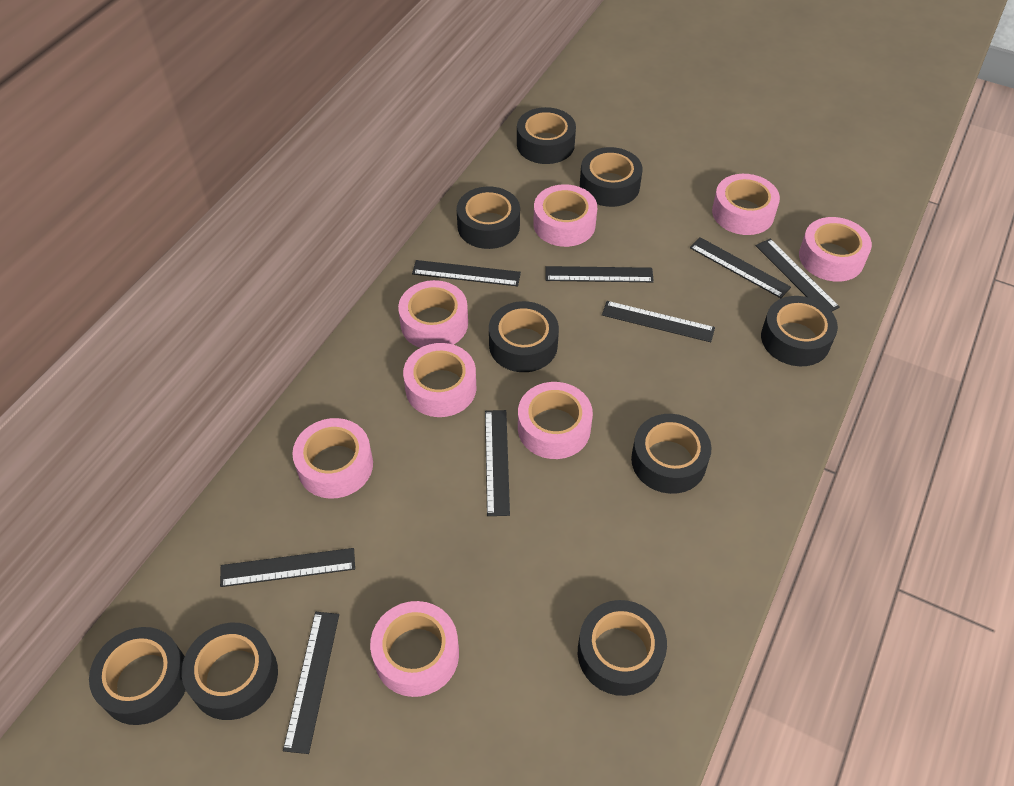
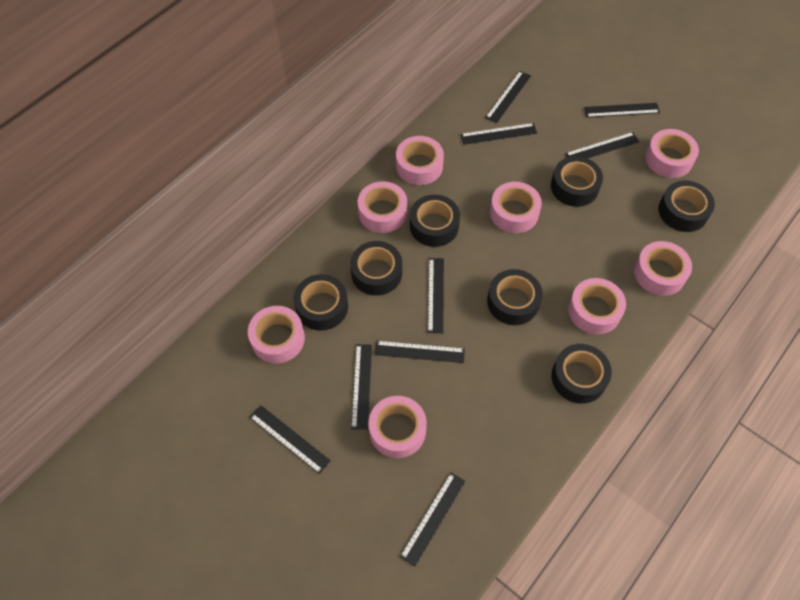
black ruler: [220,548,355,587] [283,612,339,754] [412,260,521,286] [485,410,510,516] [546,266,654,282] [602,301,715,342] [690,237,791,298] [756,239,840,312] = 8 -> [250,405,331,474] [351,344,372,430] [375,341,465,363] [400,473,466,567] [428,258,444,333] [461,123,537,145] [485,71,531,123] [565,132,640,159] [584,103,660,118] = 9
black tape: [89,627,186,725] [182,623,278,720] [457,186,520,249] [489,301,559,372] [517,107,576,164] [578,600,667,696] [580,147,643,207] [631,414,711,494] [761,296,838,366] = 9 -> [293,274,348,331] [350,241,402,296] [410,195,460,247] [487,269,543,325] [551,156,603,207] [551,344,612,404] [658,181,715,232] = 7

